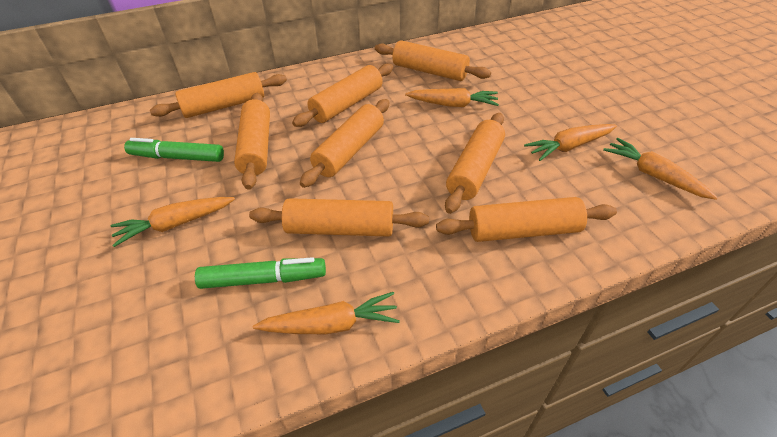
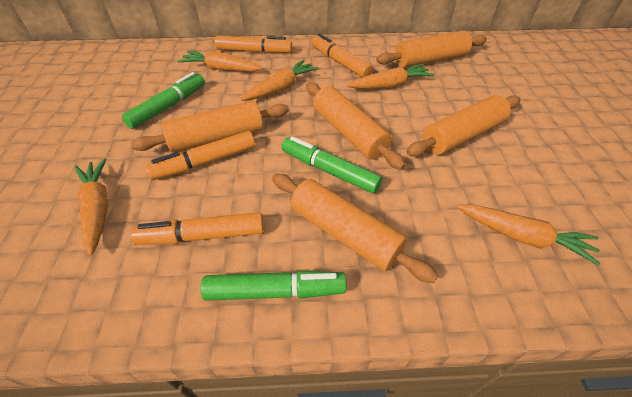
green marker: [124,138,224,162] [195,257,326,289] = 2 -> [122,72,205,129] [201,271,347,301] [282,136,382,194] = 3
orange marker: none = 0 -> [131,212,264,245] [145,131,255,180] [214,36,292,53] [311,33,373,77] = 4
orange rolling pin: [150,72,287,118] [234,93,270,190] [249,198,429,237] [292,64,393,127] [300,99,389,188] [375,40,491,81] [436,197,617,242] [445,113,505,214] = 8 -> [131,101,289,153] [272,174,438,283] [306,82,406,170] [376,31,487,68] [406,95,521,157] = 5

